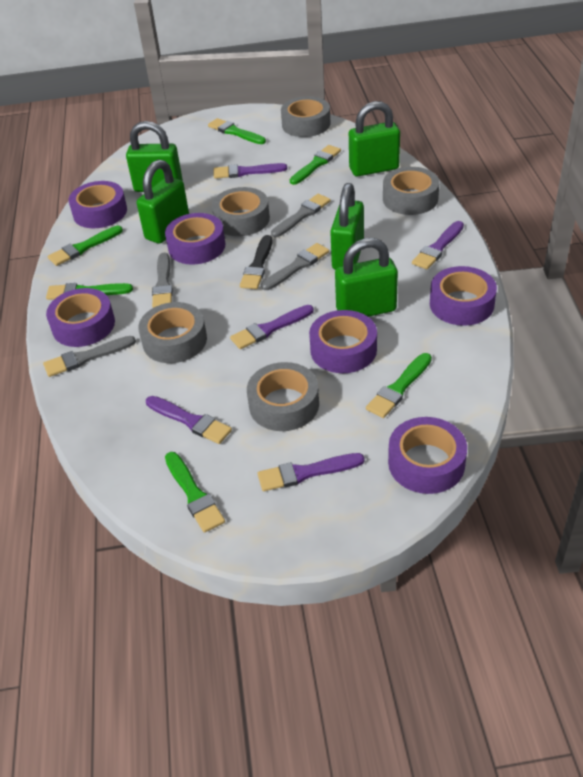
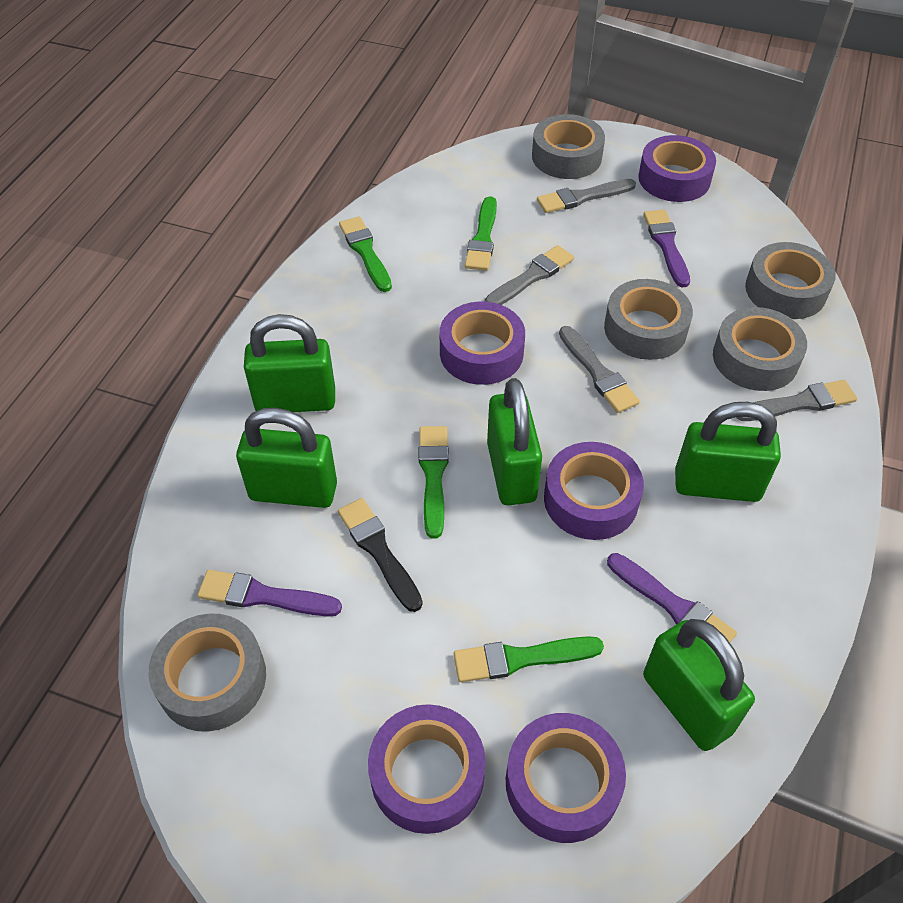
green brush: [46,283,133,300] [48,226,123,266] [165,452,225,533] [208,118,266,144] [290,145,341,185] [366,353,432,418] = 6 -> [339,216,392,292] [419,426,449,539] [454,636,604,682] [465,196,497,271] = 4
purple brush: [146,396,232,444] [214,163,287,179] [230,305,314,349] [258,453,365,491] [412,221,464,270] = 5 -> [197,570,342,616] [607,553,737,642] [643,210,690,287] = 3
purple tape: [46,288,115,347] [68,181,127,228] [165,213,225,265] [309,310,377,373] [388,417,467,494] [430,266,497,326] = 6 -> [368,704,486,834] [440,302,525,385] [506,713,626,843] [544,442,644,540] [638,135,716,202] = 5

